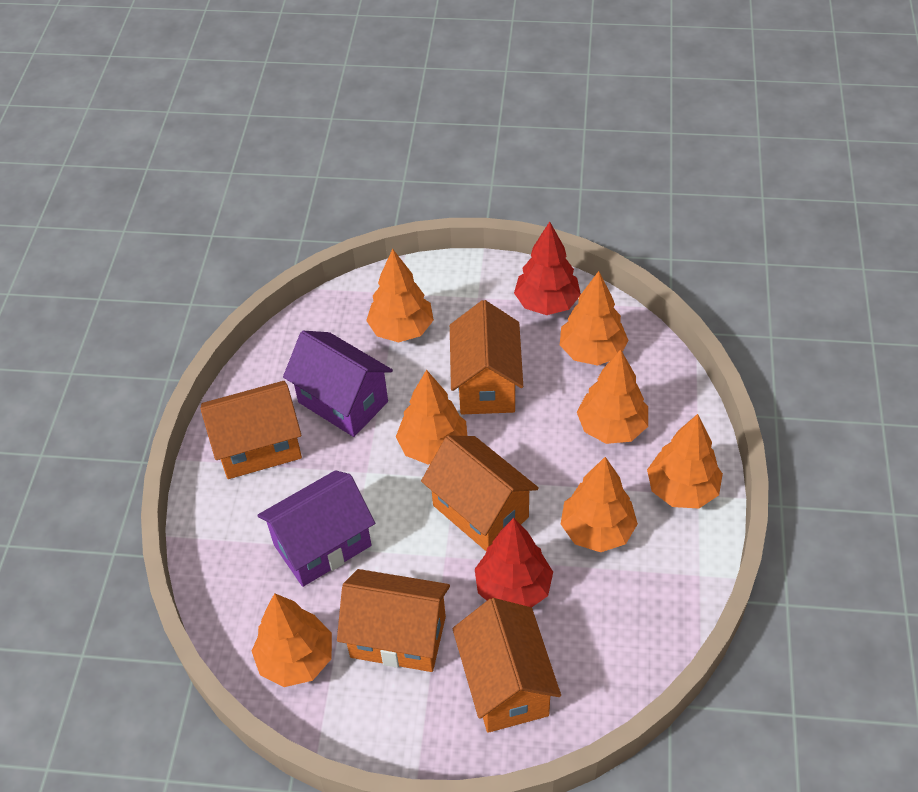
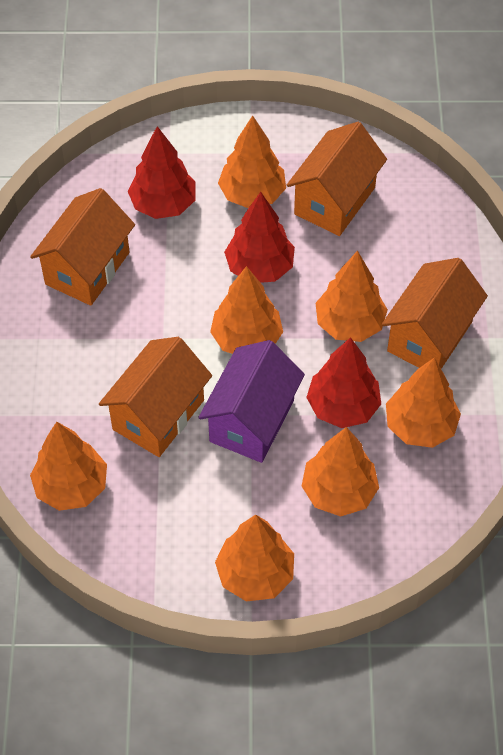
orange house: [200,381,302,479] [337,569,450,672] [421,435,539,551] [450,300,523,414] [452,598,561,733] = 5 -> [30,188,135,306] [99,337,212,457] [287,122,387,236] [382,258,488,369] = 4
purple house: [257,470,375,587] [283,331,393,437] = 2 -> [198,340,305,463] = 1
red tree: [475,518,553,608] [514,222,581,315] = 2 -> [128,126,196,219] [224,192,295,283] [306,337,381,428] = 3

